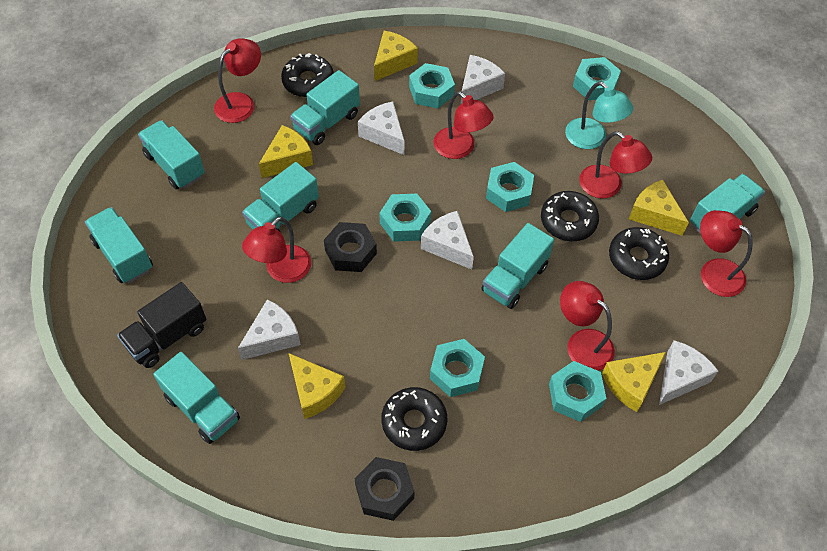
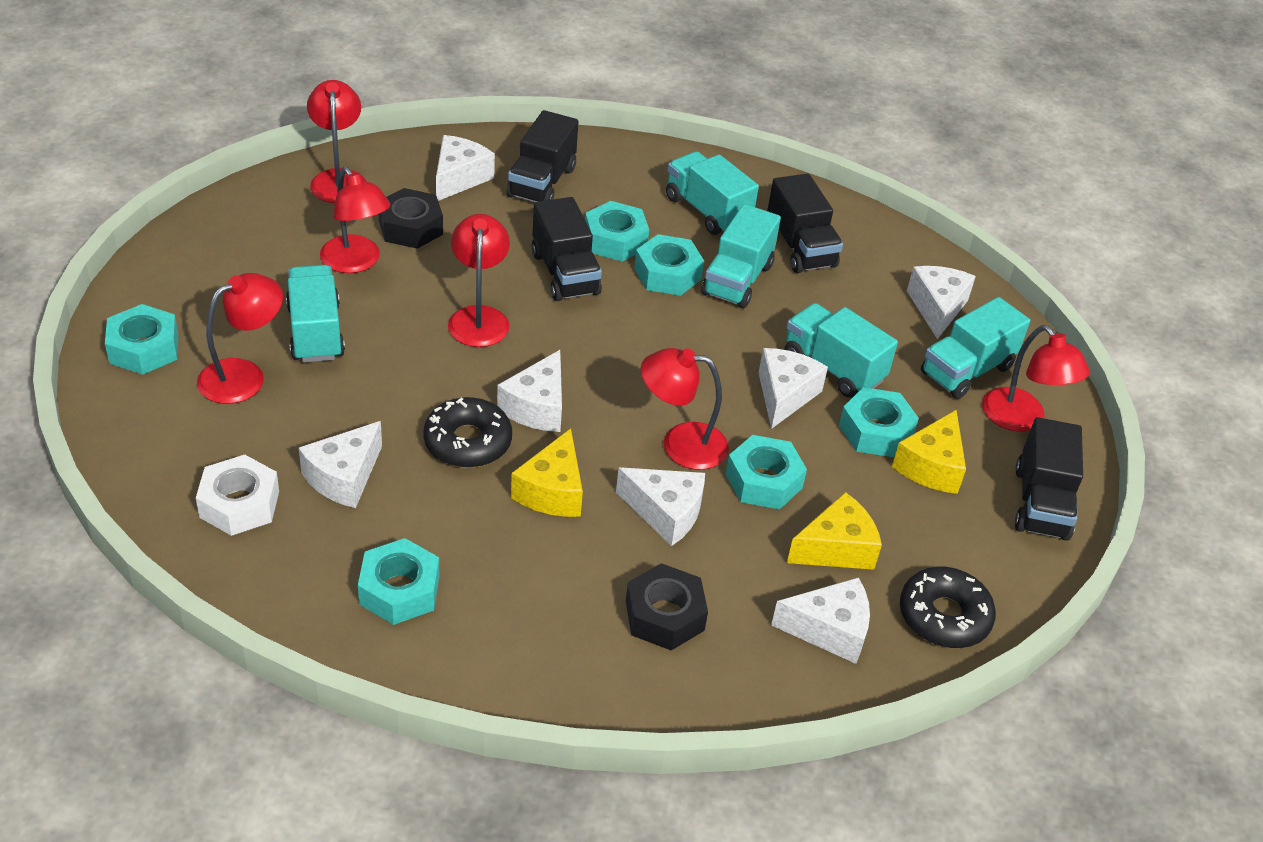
black donut: [281,53,334,97] [381,387,447,451] [541,191,599,241] [609,227,669,280] = 4 -> [423,397,512,468] [900,566,996,648] = 2
black truck: [117,282,206,368] = 1 -> [507,110,578,202] [532,197,602,301] [767,174,843,273] [1015,417,1083,541] = 4
turquoise lamp: [565,82,634,149] = 1 -> none = 0
turquoise truck: [85,207,153,283] [138,120,205,189] [153,352,240,444] [242,162,319,232] [290,70,360,145] [481,223,554,309] [690,174,765,234] = 7 -> [286,265,345,362] [666,151,759,235] [701,204,781,308] [785,303,898,398] [921,297,1030,399] = 5
white cheese: [238,299,301,360] [358,101,405,155] [421,211,474,270] [460,55,505,105] [659,340,718,405] = 5 -> [299,421,382,508] [436,135,495,201] [497,350,562,432] [616,467,705,546] [759,348,828,429] [771,577,870,664] [907,266,976,339] = 7
white nut: none = 0 -> [196,455,279,536] = 1
yellow cheese: [259,125,313,178] [289,353,346,419] [374,31,418,81] [602,352,666,412] [629,180,689,236] = 5 -> [511,428,583,517] [787,492,882,570] [892,410,966,494] = 3

